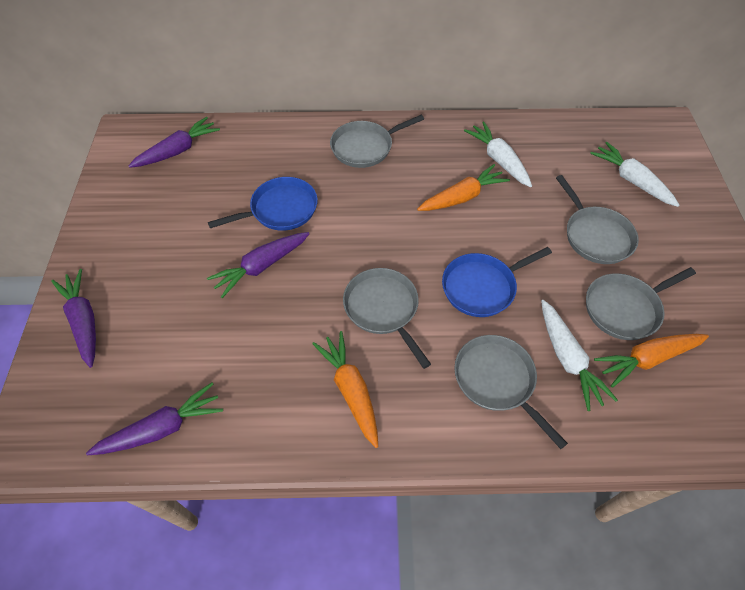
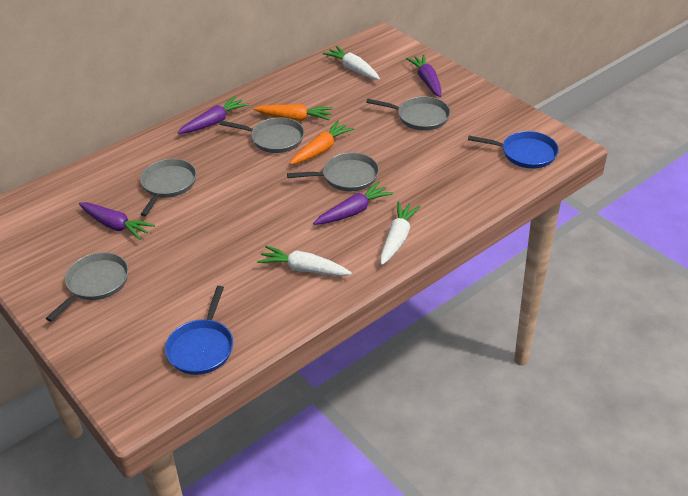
orange carrot: [312,331,378,448] [417,164,510,211] [594,334,709,388] = 3 -> [253,104,333,121] [289,121,354,165] = 2

